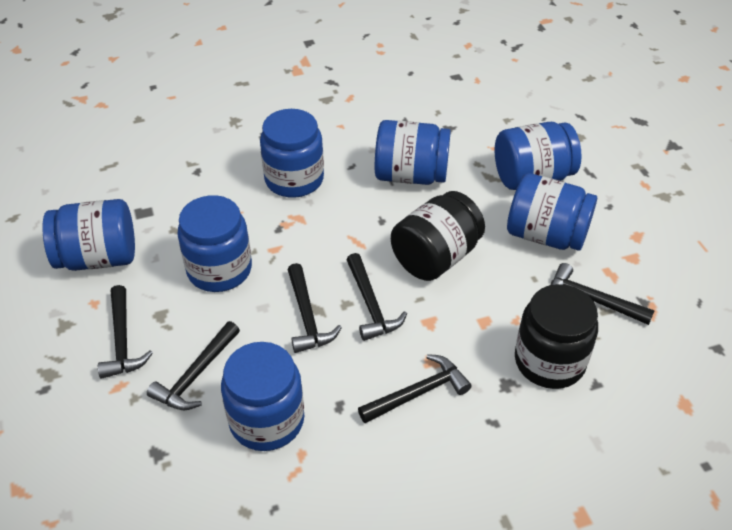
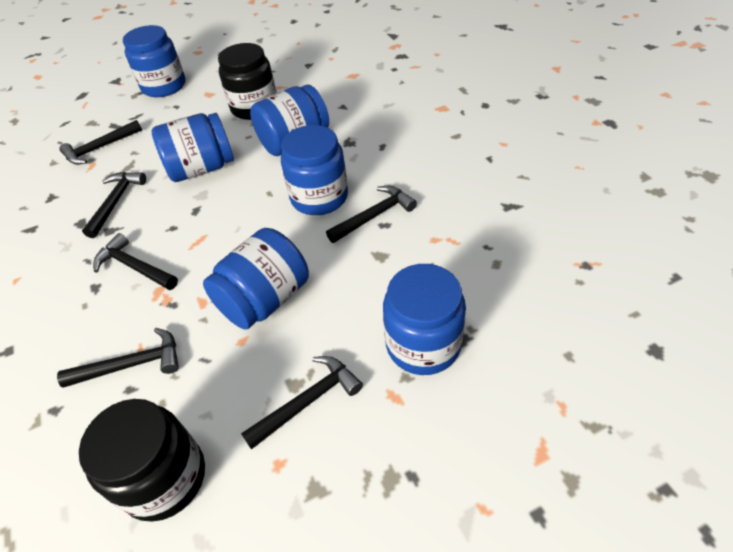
blue jar: [42,199,135,271] [177,195,252,292] [221,342,304,451] [260,109,324,198] [375,120,451,185] [495,122,582,190] [507,173,597,251] = 7 -> [123,25,185,97] [151,113,234,182] [203,228,309,330] [250,84,329,156] [281,125,348,215] [383,264,466,375] = 6

